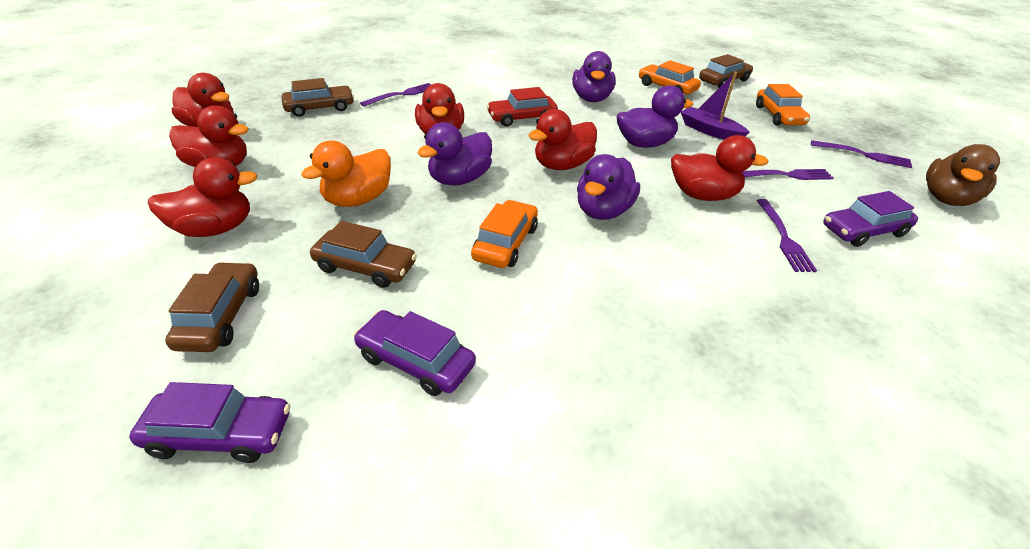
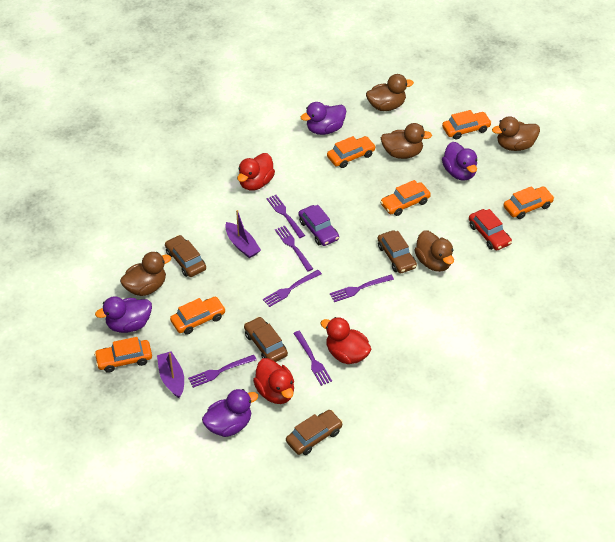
brown duck: [926,144,1000,206] = 1 -> [120,252,171,296] [366,74,414,111] [381,123,432,159] [415,230,454,272] [492,116,540,151] = 5
orange car: [471,200,538,268] [639,60,701,94] [756,84,810,126] = 3 -> [94,337,152,373] [170,297,226,335] [327,136,376,168] [380,180,431,216] [442,110,492,140] [504,186,554,219] = 6
orange duck: [301,141,391,207] = 1 -> none = 0
purple boat: [681,72,750,139] = 1 -> [157,351,184,398] [225,210,261,258] = 2
purple car: [129,382,290,463] [354,310,476,396] [823,191,918,247] = 3 -> [299,205,339,246] = 1
purple fork: [360,83,431,107] [742,169,833,180] [756,199,817,272] [811,140,912,168] = 4 -> [188,355,256,388] [263,270,322,307] [266,195,305,238] [275,226,313,272] [293,331,332,386] [330,275,394,302] = 6
red duck: [148,157,258,237] [169,105,249,167] [172,73,234,127] [415,83,464,134] [529,109,597,170] [671,135,769,201] = 6 -> [237,153,275,191] [253,358,294,404] [320,317,371,364] = 3

